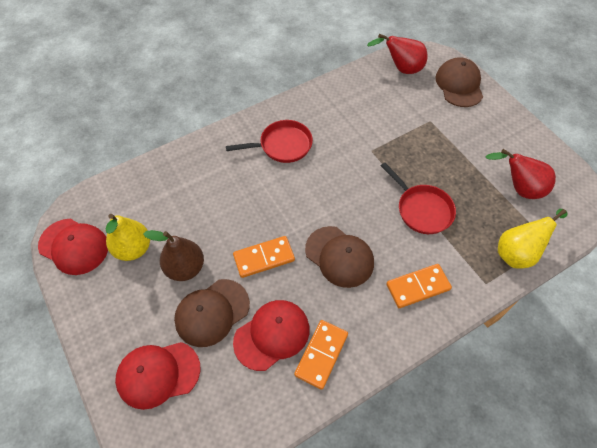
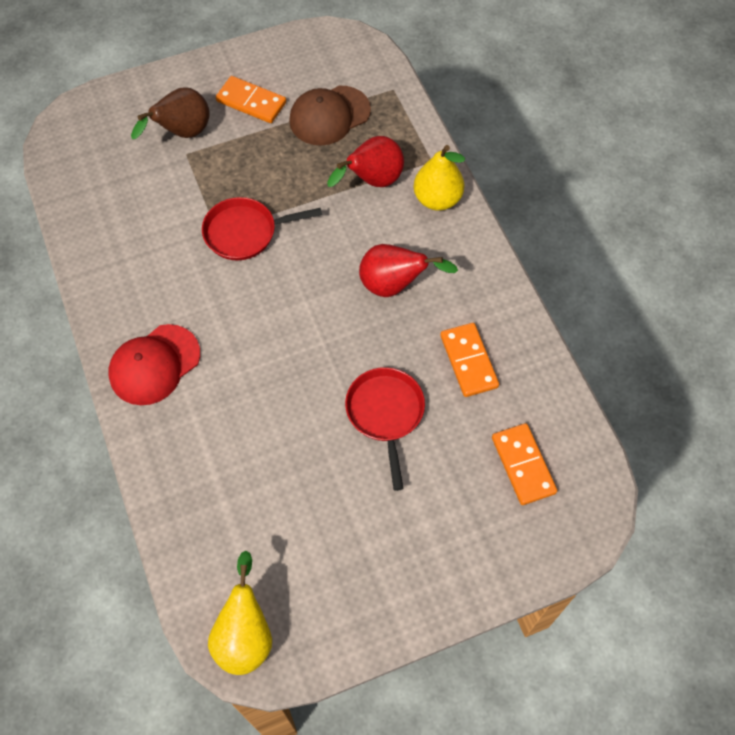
brown cap: [174,279,250,347] [305,226,374,288] [436,57,483,107] = 3 -> [289,86,371,146] = 1
red cap: [38,218,108,275] [115,342,200,410] [233,300,309,371] = 3 -> [108,324,200,405] = 1

